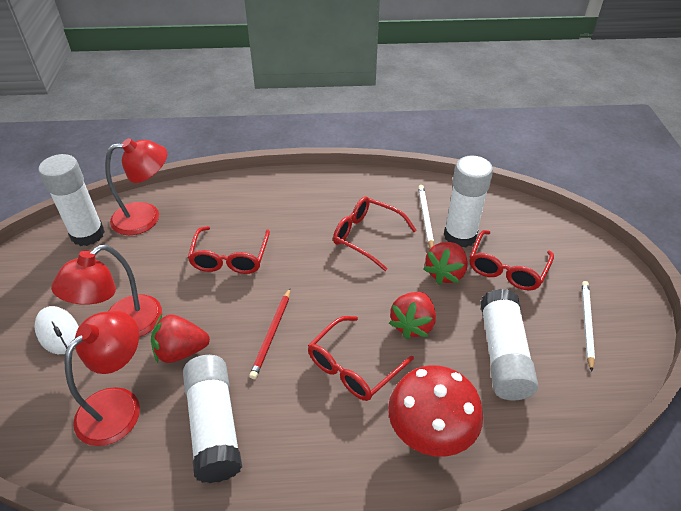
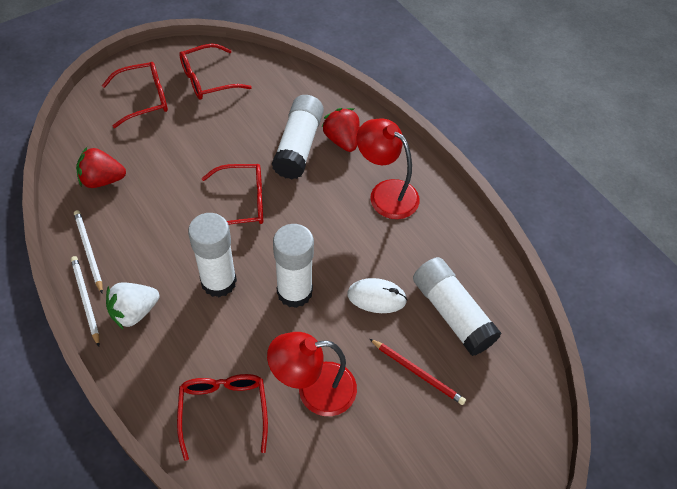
red lamp: [51,245,162,337] [64,310,140,446] [105,138,167,235] = 3 -> [267,332,357,416] [357,118,420,219] = 2
red mushroom: [388,365,483,456] = 1 -> none = 0
red strawberry: [151,314,210,363] [389,292,436,339] [424,242,468,285] = 3 -> [76,147,126,188] [322,108,359,152] = 2
white strawberry: none = 0 -> [106,282,159,330] = 1

